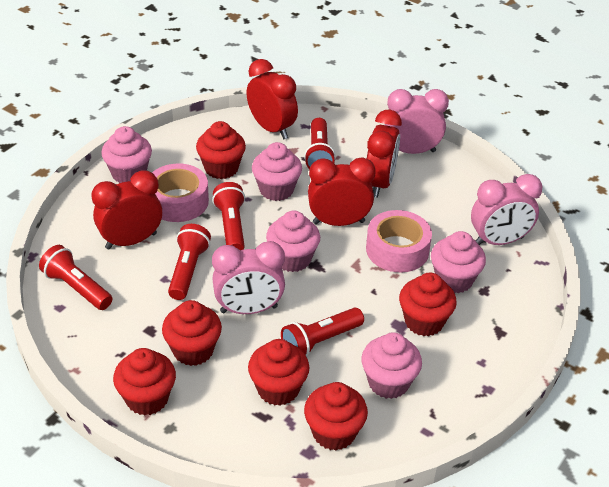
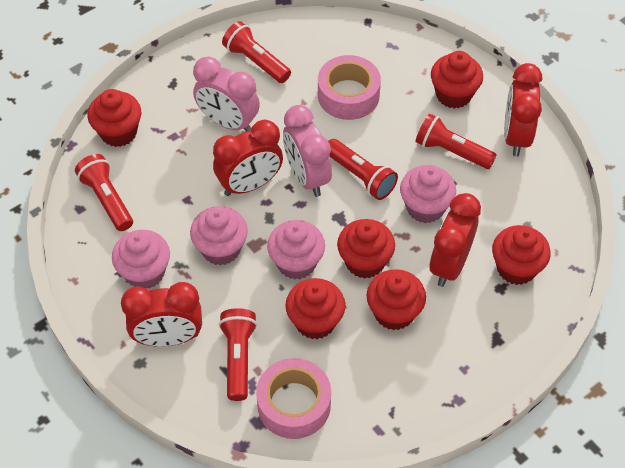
pink clock: [212,241,285,314] [385,89,449,154] [471,174,542,245] = 3 -> [193,57,260,132] [283,105,332,197] = 2
pink cupcake: [101,126,152,183] [252,142,302,201] [266,210,320,272] [361,332,422,399] [431,231,486,293] = 5 -> [112,230,170,289] [190,206,248,265] [267,220,325,279] [400,165,456,223] = 4

